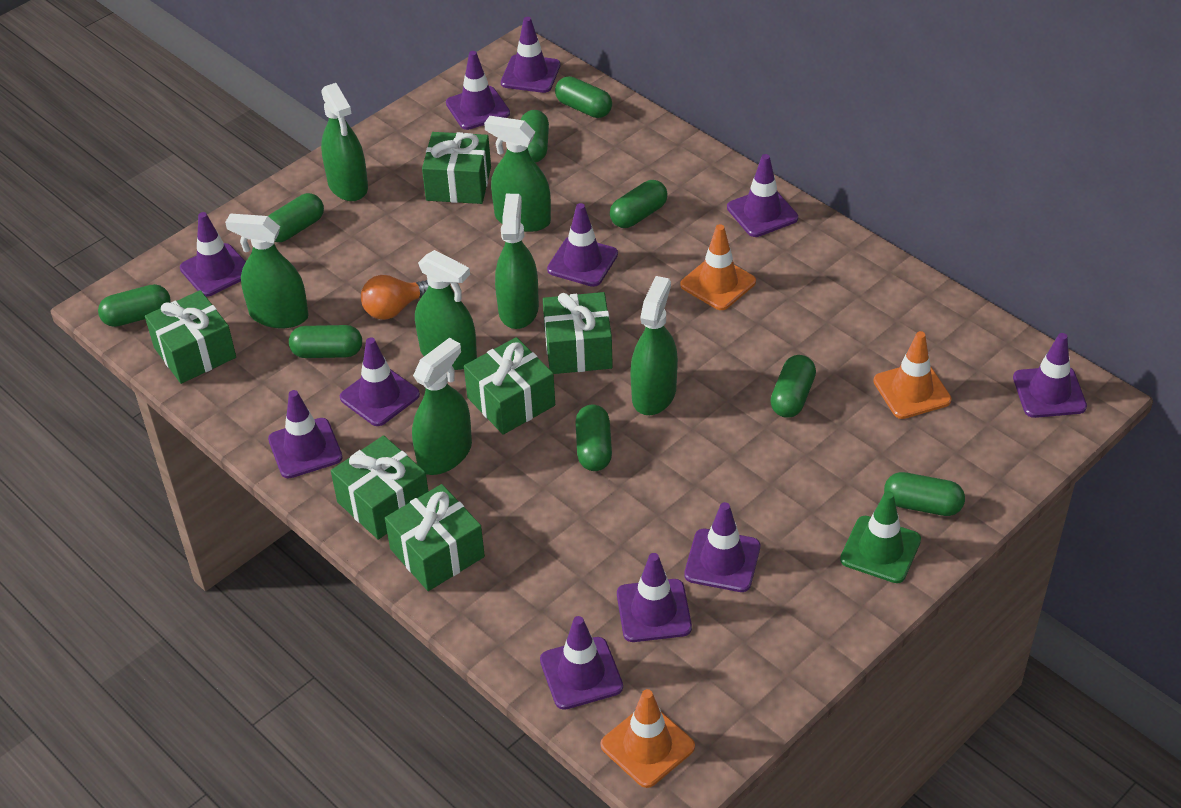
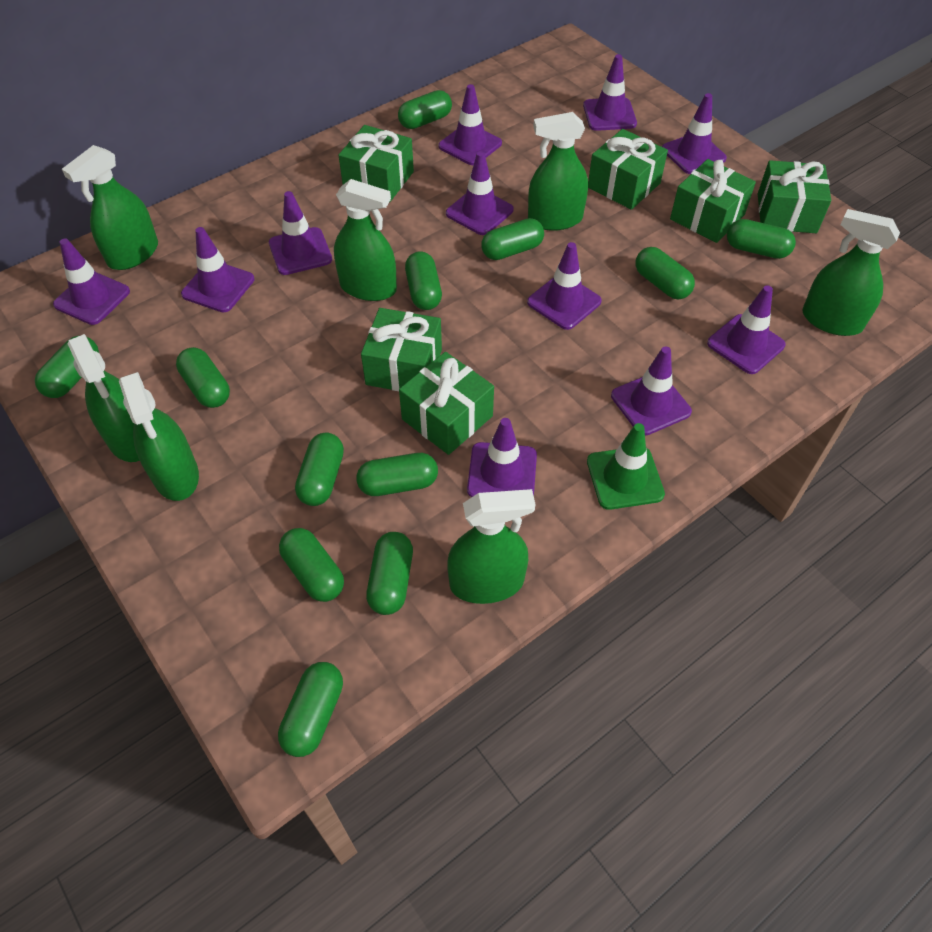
green capsule: [98,284,171,327] [268,193,324,242] [289,325,362,358] [521,110,549,162] [555,76,612,118] [575,404,612,471] [610,180,667,228] [770,355,816,418] [884,472,965,516] = 9 -> [35,336,99,398] [176,347,230,408] [278,662,343,757] [279,528,344,602] [295,432,344,506] [356,453,438,496] [366,532,413,615] [398,90,452,129] [405,252,442,310] [481,218,544,260] [635,247,695,299] [727,219,796,259] = 12
orange light bulb: [361,275,429,320] = 1 -> none = 0
orange traffic cone: [600,689,695,788] [680,224,756,310] [873,331,952,419] = 3 -> none = 0

